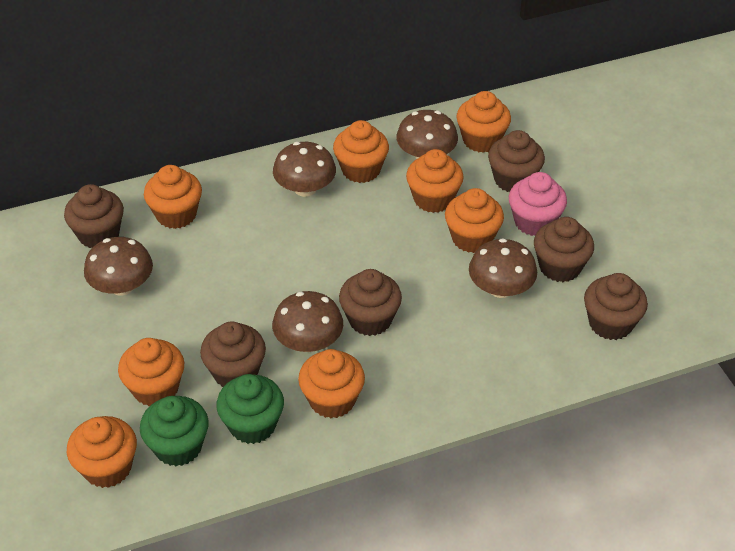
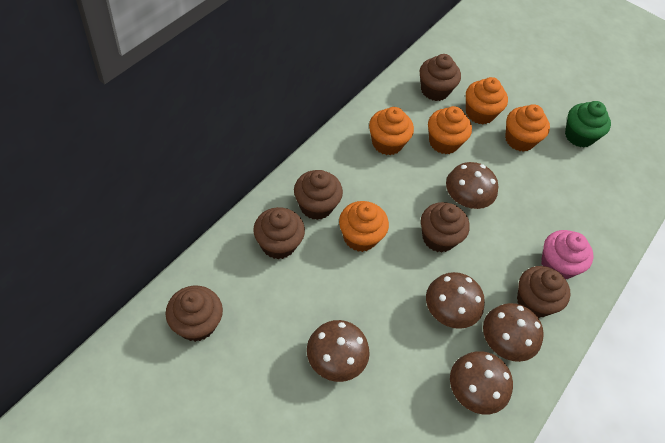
green cupcake: [140,396,209,466] [216,374,284,444] = 2 -> [565,101,611,147] = 1
orange cupcake: [67,416,137,488] [118,338,184,406] [144,165,202,229] [298,349,365,418] [333,120,389,183] [406,149,464,213] [445,188,504,253] [456,91,511,153] = 8 -> [339,201,389,252] [369,107,414,155] [428,106,472,154] [466,77,508,124] [505,104,550,152] = 5

